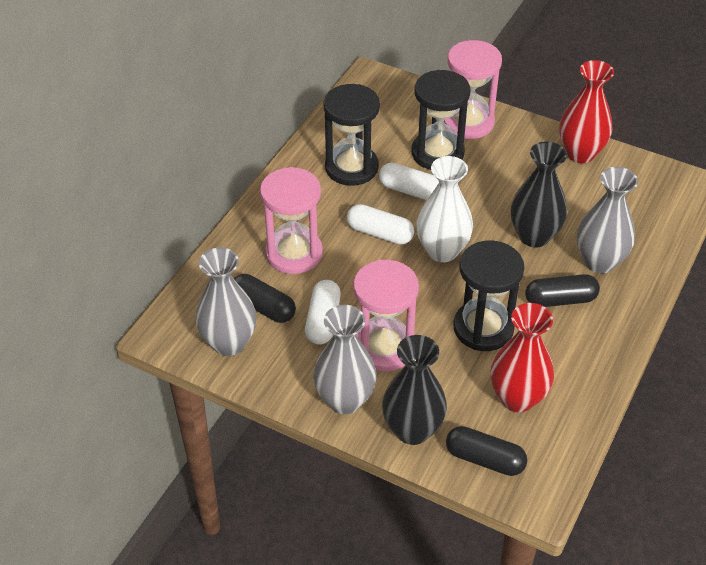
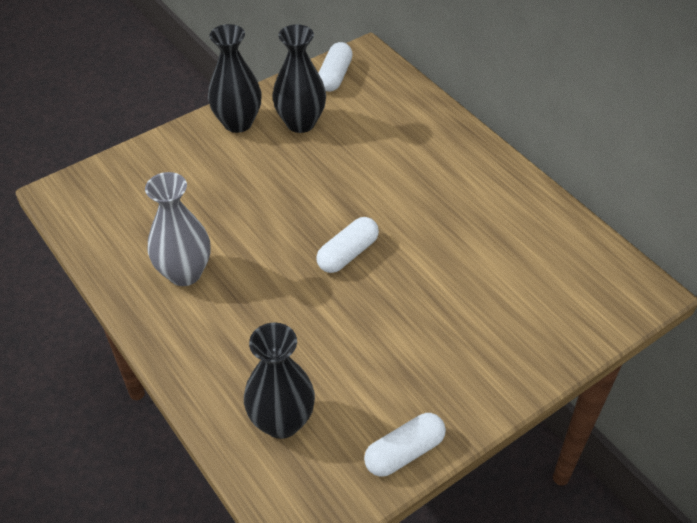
black capsule: [234,274,296,323] [446,426,527,476] [525,274,600,307] = 3 -> none = 0
black hourglass: [323,84,380,186] [412,70,471,170] [453,241,525,351] = 3 -> none = 0
black vase: [382,335,447,445] [511,142,567,247] = 2 -> [208,24,262,133] [244,322,315,439] [272,24,326,133] = 3
grey vase: [195,248,256,356] [313,305,377,414] [577,167,638,273] = 3 -> [145,172,211,286] = 1
pink hourglass: [260,167,323,274] [353,260,419,372] [444,40,502,139] = 3 -> none = 0
red vase: [491,303,554,412] [559,60,614,163] = 2 -> none = 0
white vase: [416,156,473,262] = 1 -> none = 0

